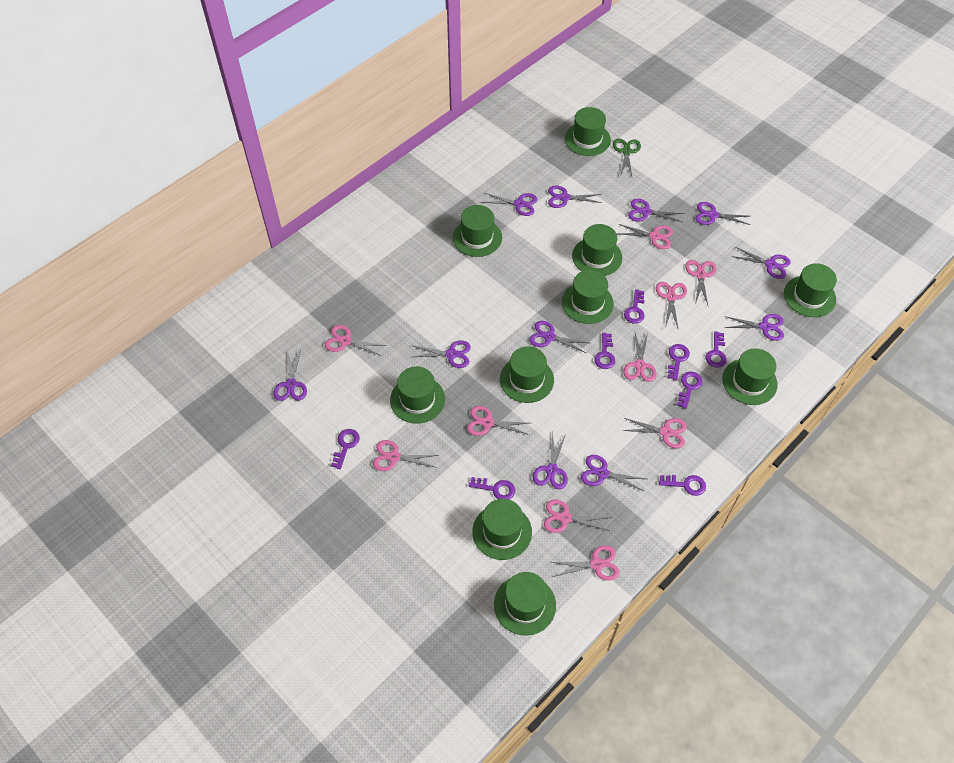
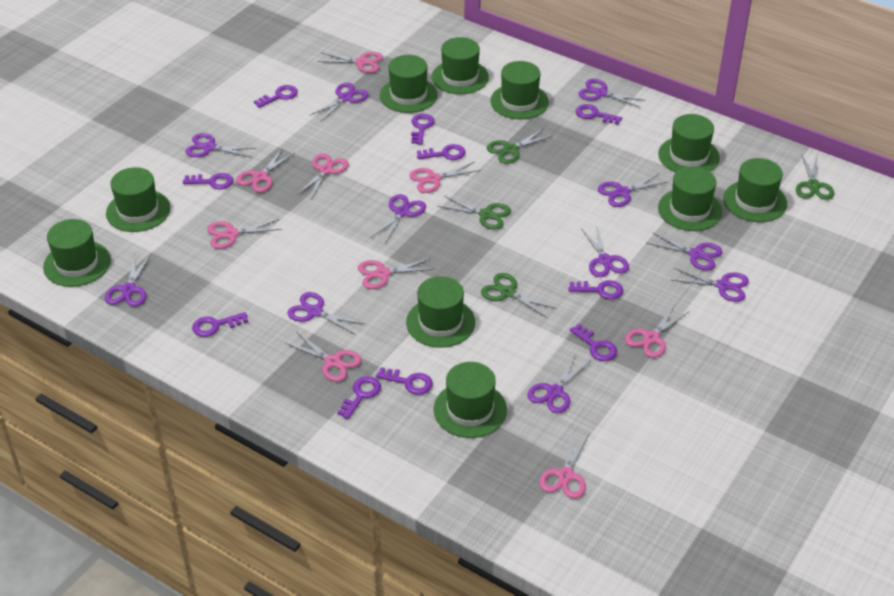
green scissors: [613,139,641,177] = 1 -> [438,196,511,230] [481,273,557,318] [487,129,552,164] [796,155,834,200] = 4
pink scissors: [325,325,386,356] [373,440,438,471] [467,406,529,436] [544,500,611,533] [551,545,620,581] [619,224,673,249] [622,418,687,449] [624,333,657,382] [656,282,687,328] [685,260,716,305] = 10 -> [207,219,282,249] [236,148,295,192] [285,332,361,382] [296,153,349,199] [318,52,383,73] [358,258,433,289] [409,162,481,193] [539,432,589,499] [625,304,688,358] = 9
purple key: [331,429,360,469] [469,477,515,499] [594,333,615,369] [624,289,645,324] [659,475,706,496] [667,344,690,381] [677,371,702,409] [706,331,727,368] = 8 -> [183,173,233,189] [192,312,248,337] [254,85,298,108] [337,376,381,419] [376,367,433,395] [411,114,435,145] [417,144,466,160] [569,280,623,299] [570,324,617,361] [576,104,622,125] = 10

